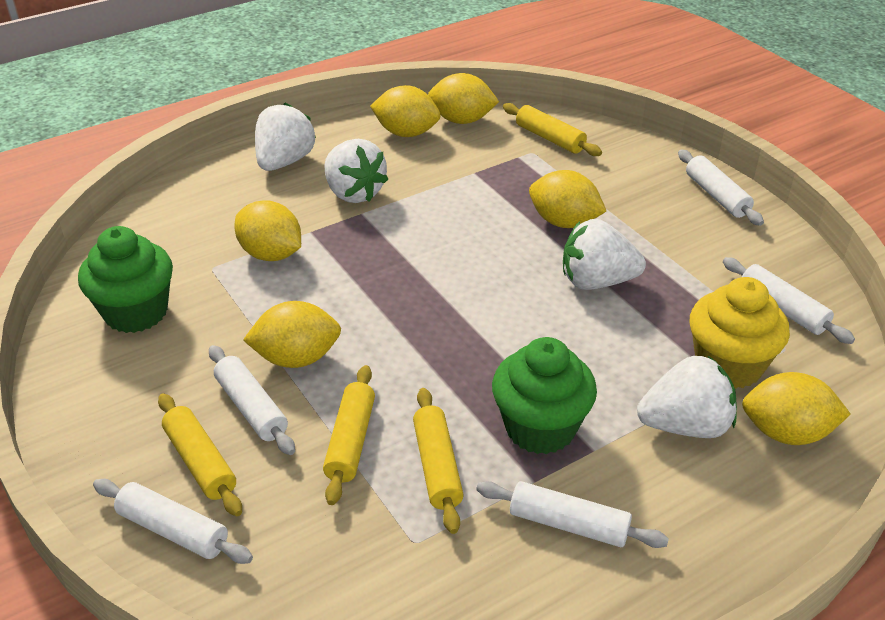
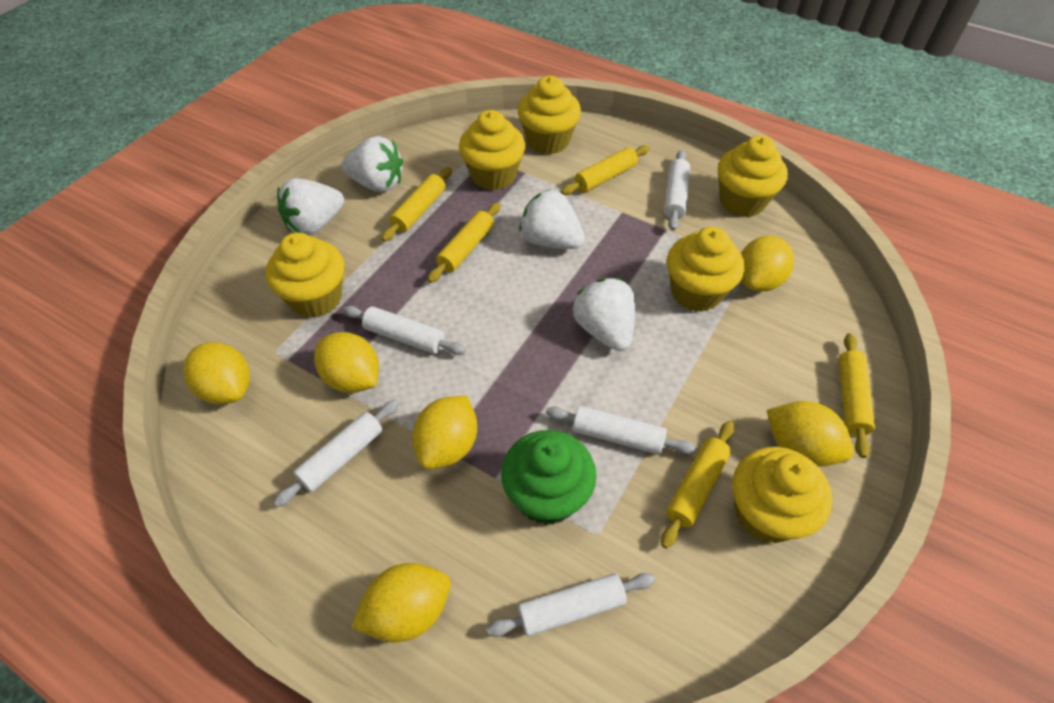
green cupcake: [78,226,173,333] [492,337,597,454] = 2 -> [501,430,596,525] = 1
yellow cupcake: [690,277,790,389] = 1 -> [265,233,344,318] [459,110,525,190] [518,76,581,154] [667,227,744,312] [718,136,788,217] [733,447,832,543] = 6
yellow rolling pin: [158,394,242,516] [323,365,375,505] [413,388,464,534] [503,103,602,156] = 4 -> [381,167,452,242] [428,202,500,283] [561,145,650,195] [661,421,734,549] [839,333,875,458] = 5

